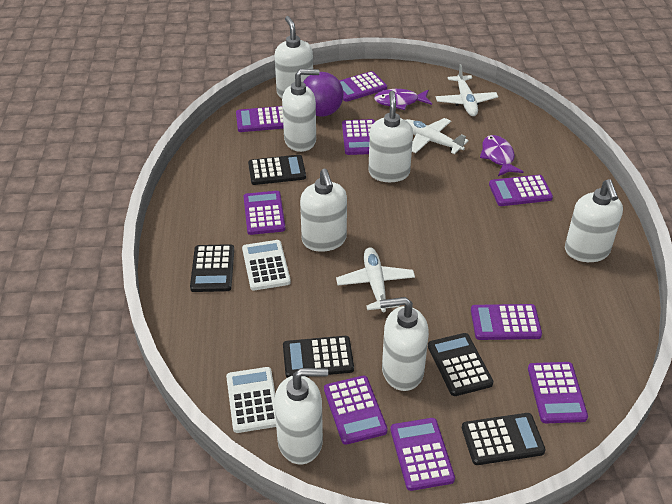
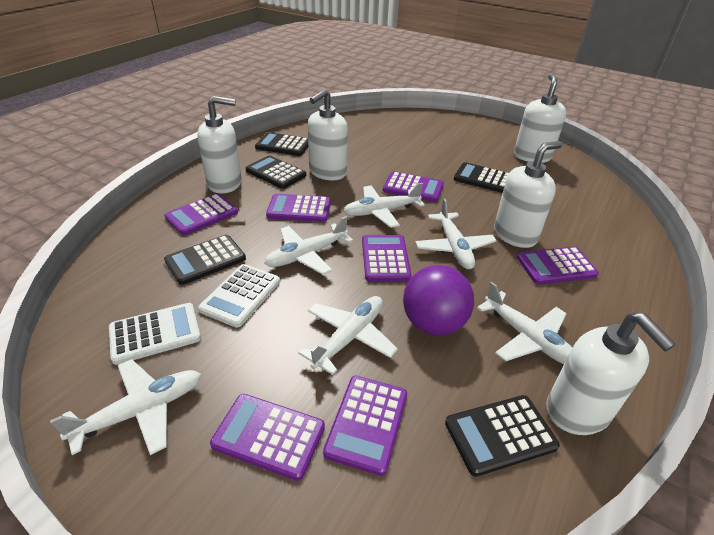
purple calculator: [236,106,284,132] [244,191,285,235] [324,375,388,445] [339,71,387,102] [342,119,375,155] [390,418,455,491] [471,304,542,340] [489,175,553,206] [528,362,588,423] = 9 -> [164,193,238,235] [210,394,325,481] [266,193,331,222] [323,376,407,476] [362,235,412,282] [383,171,444,202] [517,247,599,285] = 7
purple fish: [374,89,432,110] [480,135,524,176] = 2 -> none = 0
white plane: [336,247,415,312] [406,118,469,154] [436,64,498,116] = 3 -> [50,359,201,455] [264,216,353,275] [298,296,398,375] [343,183,425,228] [415,198,497,269] [477,282,572,364] = 6
white soap dispenser: [274,368,328,464] [275,16,313,98] [282,69,319,152] [300,169,347,252] [368,91,413,182] [380,297,429,391] [565,179,623,262] = 7 -> [197,96,242,193] [308,89,348,180] [494,141,562,248] [514,74,566,163] [546,313,676,435] = 5

